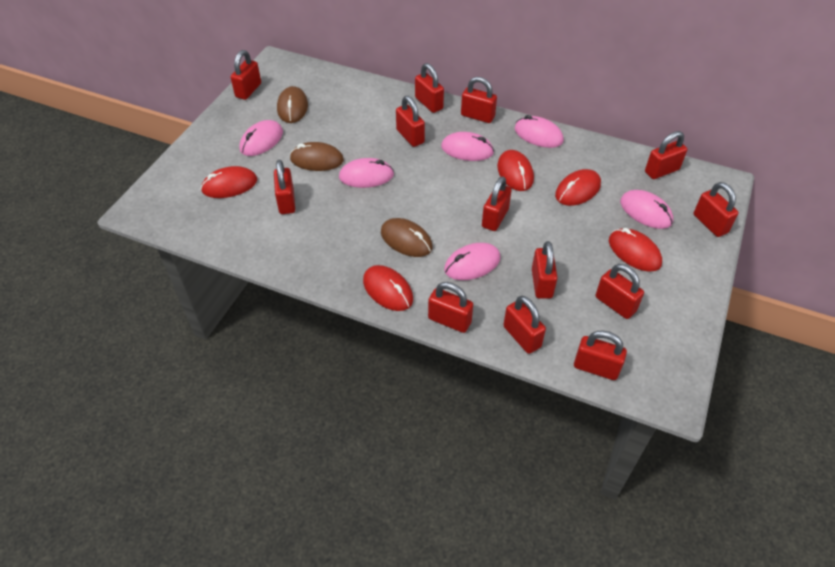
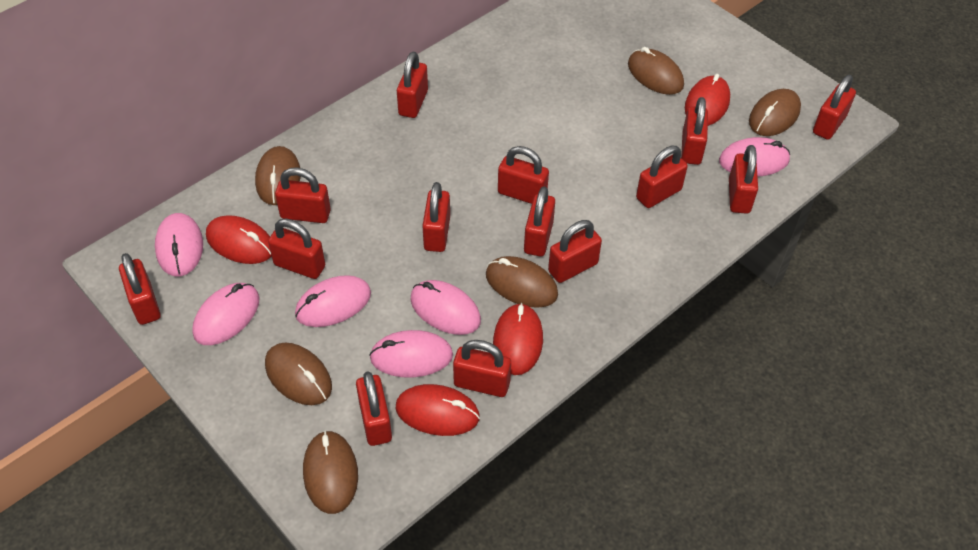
brown mouse: [277,86,308,123] [290,142,344,171] [381,218,433,257] = 3 -> [255,146,301,205] [265,343,332,405] [303,430,358,514] [486,256,558,308] [628,47,684,95] [749,89,801,136] = 6
red mouse: [201,166,257,198] [363,265,413,311] [497,150,534,191] [555,169,601,206] [609,228,662,272] = 5 -> [206,215,272,264] [396,384,480,436] [493,303,543,375] [685,74,730,126] = 4
red padlock: [230,50,261,100] [274,160,295,214] [396,96,425,147] [415,63,444,113] [428,282,473,333] [461,77,497,123] [482,176,512,231] [503,296,546,354] [532,241,558,299] [574,330,627,380] [596,264,644,319] [645,131,687,179] [694,182,739,237] = 13 -> [119,253,161,325] [268,219,325,279] [275,168,331,223] [356,371,392,446] [397,52,428,118] [422,182,450,252] [453,340,511,397] [498,146,549,204] [524,186,555,256] [548,220,602,283] [636,146,688,208] [681,97,708,165] [729,145,758,214] [813,75,856,140] = 14

